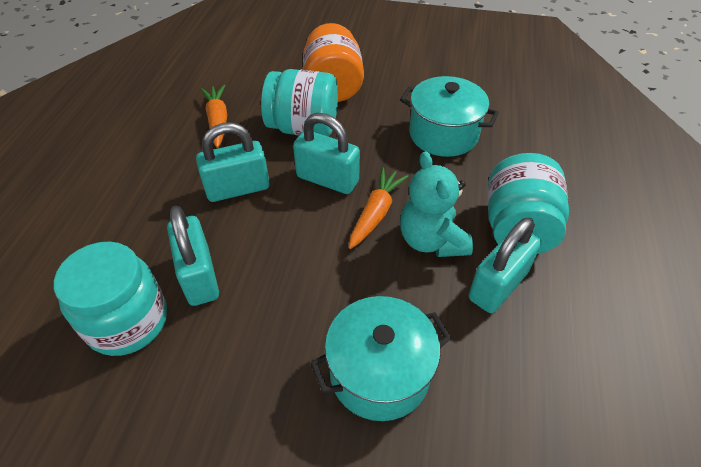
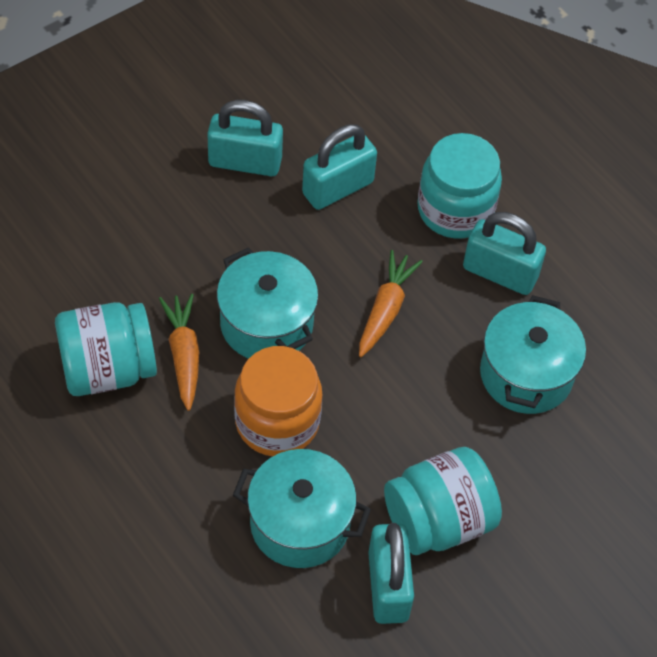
turquoise pot: [310,296,451,421] [400,76,499,157] = 2 -> [217,248,318,359] [233,449,371,568] [480,295,586,414] = 3
turquoise teddy bear: [400,151,473,257] = 1 -> none = 0

